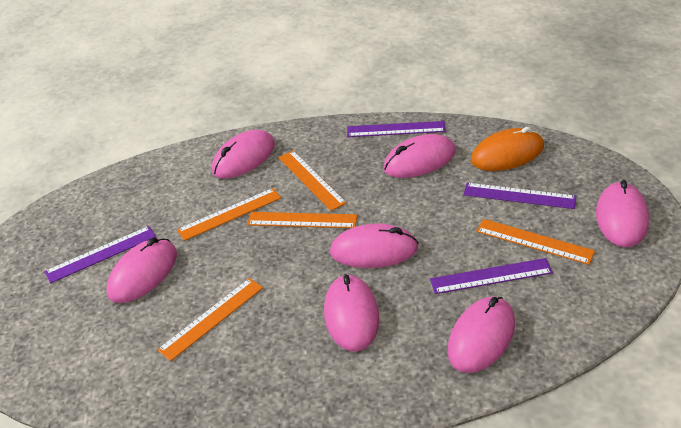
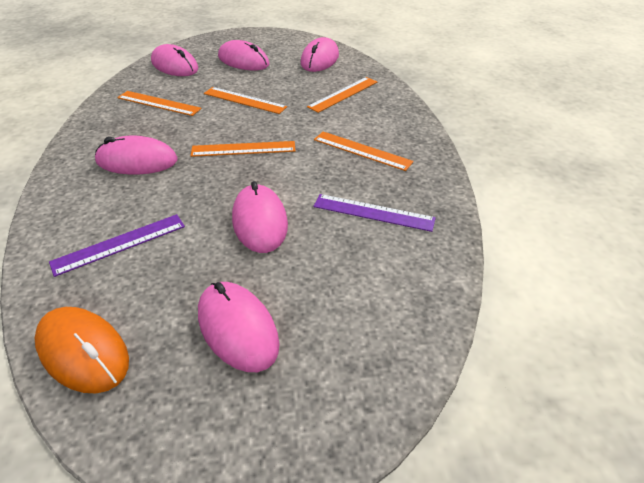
pink mouse: [106,238,177,303] [212,130,275,179] [324,274,379,351] [330,224,418,268] [383,134,456,178] [447,297,515,373] [596,180,649,247] = 7 -> [95,135,178,174] [151,44,198,76] [198,282,280,372] [218,40,269,70] [232,181,288,253] [301,37,339,72] = 6
purple ruler: [44,226,156,284] [347,121,446,137] [430,258,553,294] [463,183,576,209] = 4 -> [49,214,185,277] [313,194,436,232] = 2

